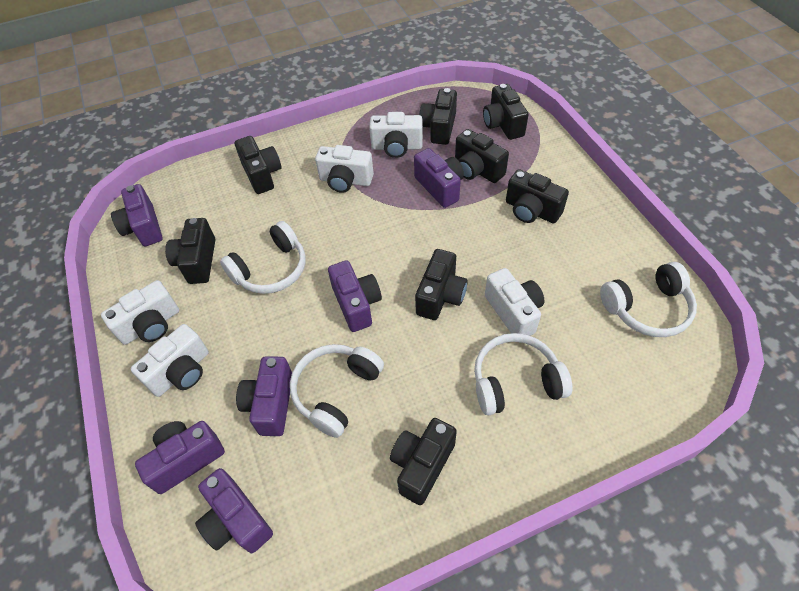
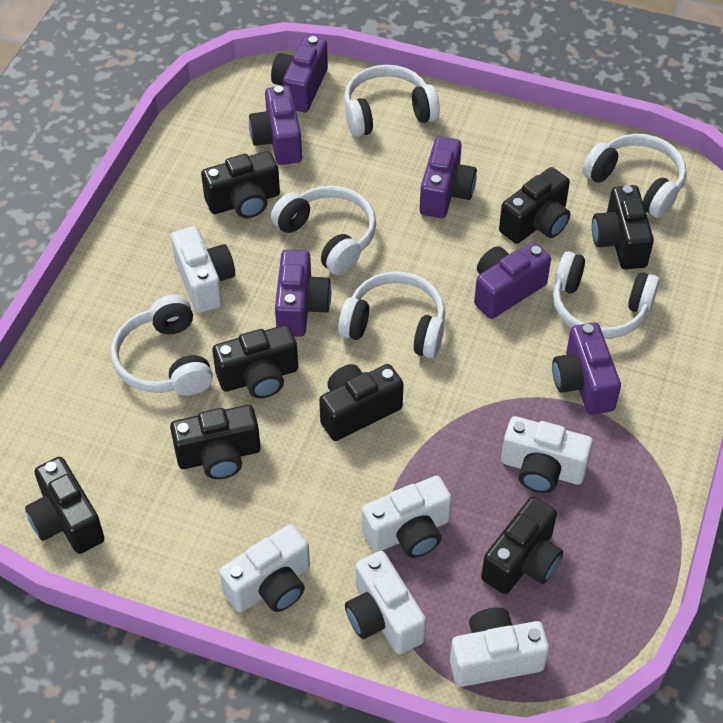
white camera: [101,280,179,345] [131,324,209,397] [315,145,374,193] [369,112,423,158] [485,268,544,336] = 5 -> [171,226,235,313] [219,524,310,613] [345,551,427,655] [362,476,452,558] [450,607,549,687] [501,416,593,493] = 6
white headphones: [220,221,306,294] [290,344,384,438] [474,333,572,415] [600,262,697,337] = 4 -> [111,295,213,396] [271,186,376,275] [338,271,445,358] [344,65,440,137] [553,251,660,339] [582,134,687,218] = 6

